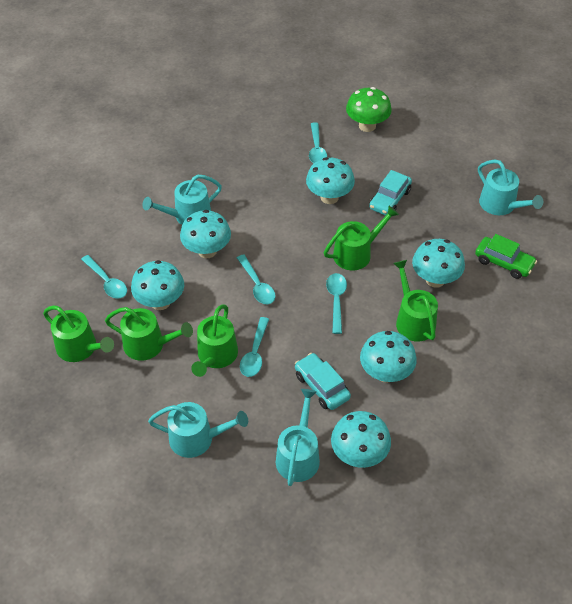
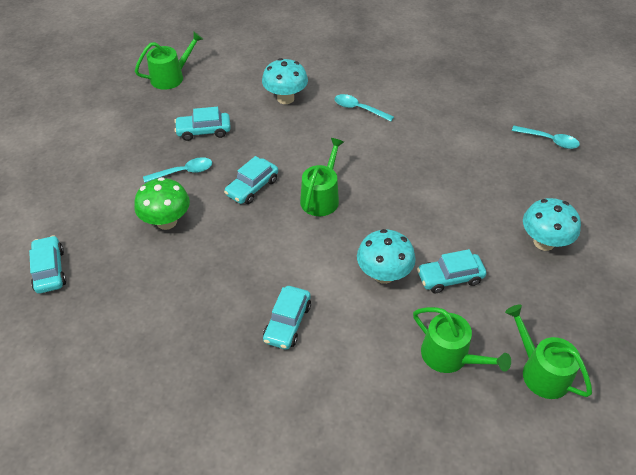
green car: [475,234,537,279] = 1 -> none = 0
green watering can: [43,306,114,362] [105,307,193,361] [191,305,238,377] [324,206,399,270] [393,260,438,341] = 5 -> [135,31,203,90] [300,138,344,216] [413,307,511,373] [505,304,592,399] = 4
turquoise car: [295,353,351,410] [369,170,412,216] = 2 -> [29,235,66,294] [174,107,231,141] [224,156,278,204] [263,286,311,349] [417,249,486,293] = 5
turquoise mushroom: [131,260,184,310] [180,210,231,258] [306,157,355,204] [331,411,391,468] [360,331,417,383] [412,239,465,288] = 6 -> [262,58,308,104] [357,229,416,284] [523,198,581,251] = 3
turquoise spoon: [81,255,127,299] [237,254,276,304] [240,317,269,377] [309,122,327,163] [326,273,347,334] = 5 -> [143,157,212,183] [335,94,394,122] [512,126,580,149] = 3
turquoise watering can: [143,175,222,225] [148,402,248,458] [276,389,320,486] [478,160,543,215] = 4 -> none = 0

